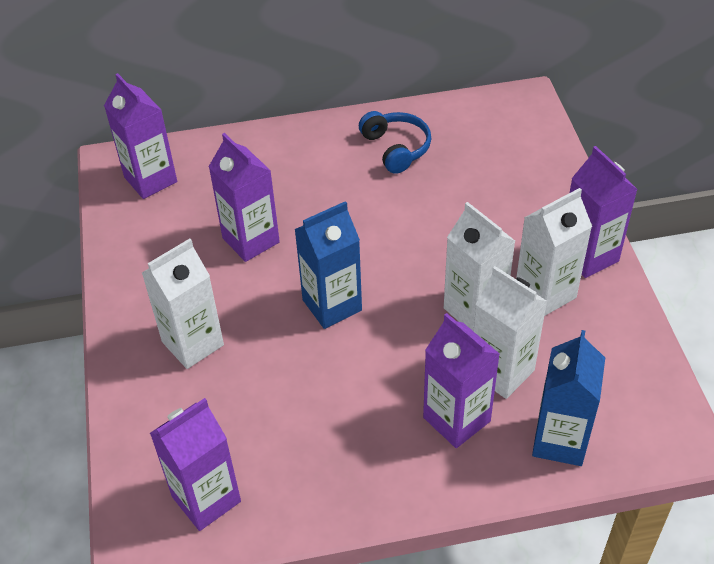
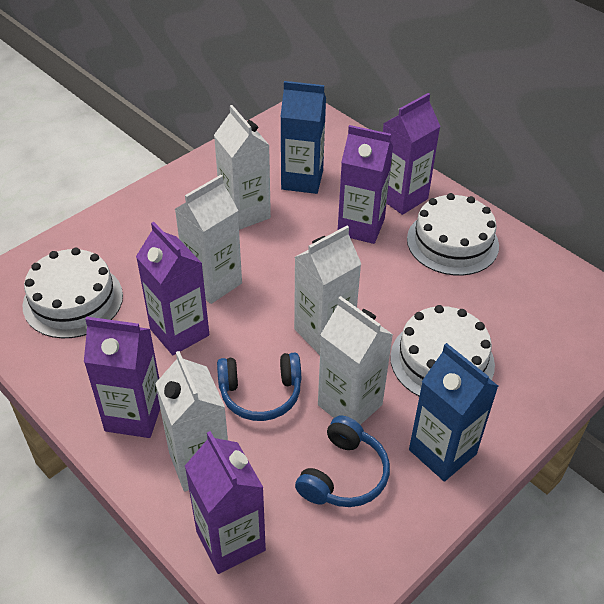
blue headphones: [359,111,432,174] = 1 -> [217,353,301,421] [295,416,390,507] = 2
white cake: none = 0 -> [23,248,123,338] [390,305,495,396] [407,193,499,276] = 3
white carton: [142,238,224,369] [444,202,515,331] [474,266,547,399] [516,188,592,316] = 4 -> [155,351,228,492] [175,175,242,304] [214,105,271,230] [294,226,361,355] [318,296,393,425] = 5

